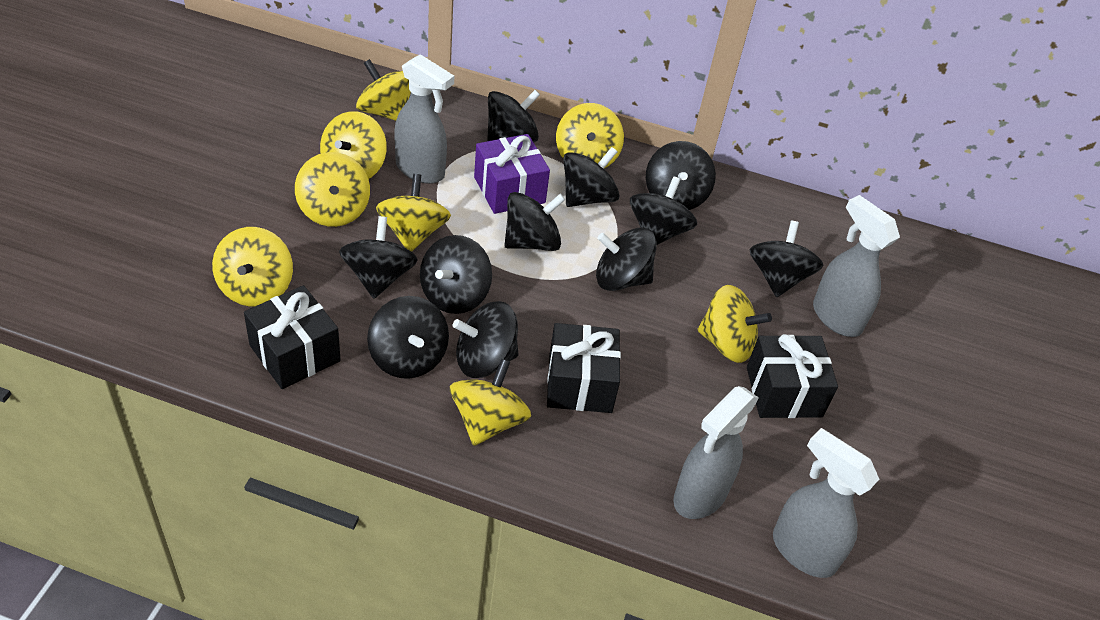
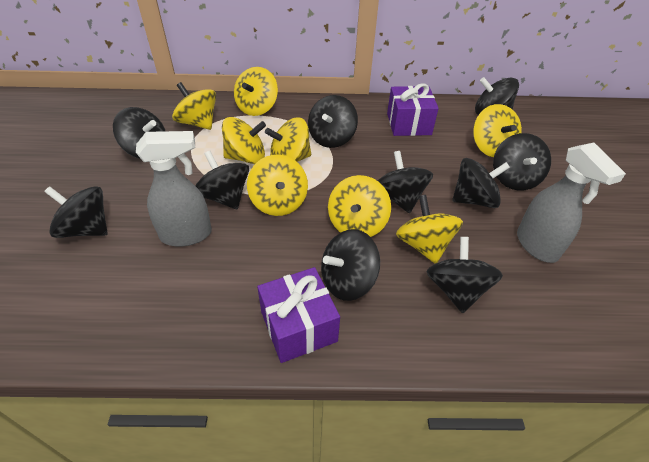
black gift: [244,285,341,389] [547,323,621,413] [747,334,838,418] = 3 -> none = 0
black spinning top: [339,216,418,299] [367,296,449,379] [420,235,492,314] [453,301,519,378] [487,90,540,142] [505,192,565,251] [563,147,620,207] [596,228,657,291] [630,176,697,245] [646,141,716,210] [750,221,824,297] = 11 -> [44,186,108,238] [113,107,165,159] [196,151,249,209] [308,95,358,148] [321,229,380,301] [378,151,433,213] [426,237,503,313] [452,158,510,208] [475,77,519,115] [493,133,551,191] = 10
grey spray bottle: [394,54,454,184] [673,386,759,519] [773,428,879,578] [813,195,900,337] = 4 -> [136,131,212,247] [517,143,626,263] = 2
purple gift: [474,134,550,214] = 1 -> [257,267,340,363] [387,83,439,136] = 2

